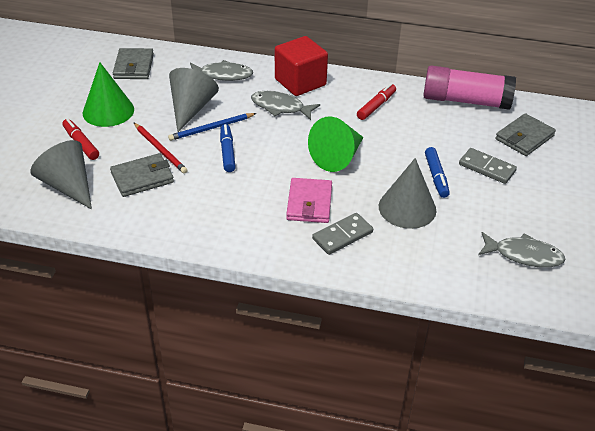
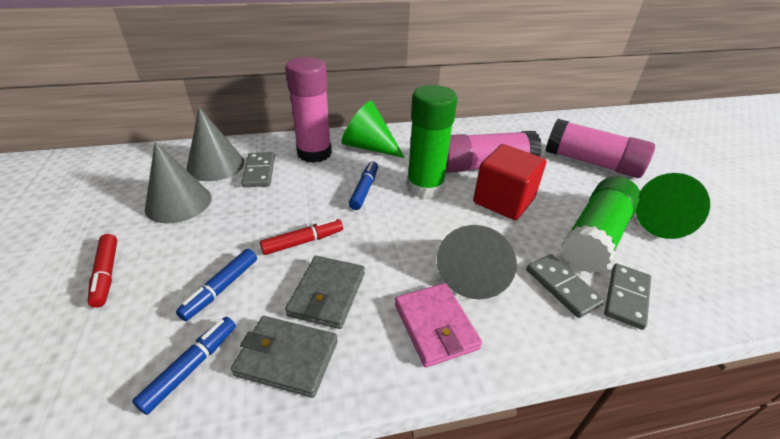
blue marker: [220,124,236,172] [425,147,450,198] = 2 -> [132,317,236,415] [176,249,257,321] [349,161,378,210] = 3
blue pencil: [168,113,256,141] = 1 -> none = 0
green glue stick: none = 0 -> [407,85,458,199] [561,176,641,273] = 2
grey domino: [312,213,373,255] [459,148,517,184] = 2 -> [241,152,275,187] [526,254,605,318] [604,263,651,330] = 3
grey fish: [190,60,253,81] [251,91,320,120] [478,232,565,268] = 3 -> none = 0
grey wallet: [110,153,174,197] [113,48,154,79] [495,113,556,156] = 3 -> [231,316,338,398] [285,256,365,329] = 2
pink glue stick: [423,66,516,110] = 1 -> [285,57,332,163] [446,131,542,173] [546,119,655,178] = 3
red pencil: [134,123,188,174] = 1 -> none = 0

